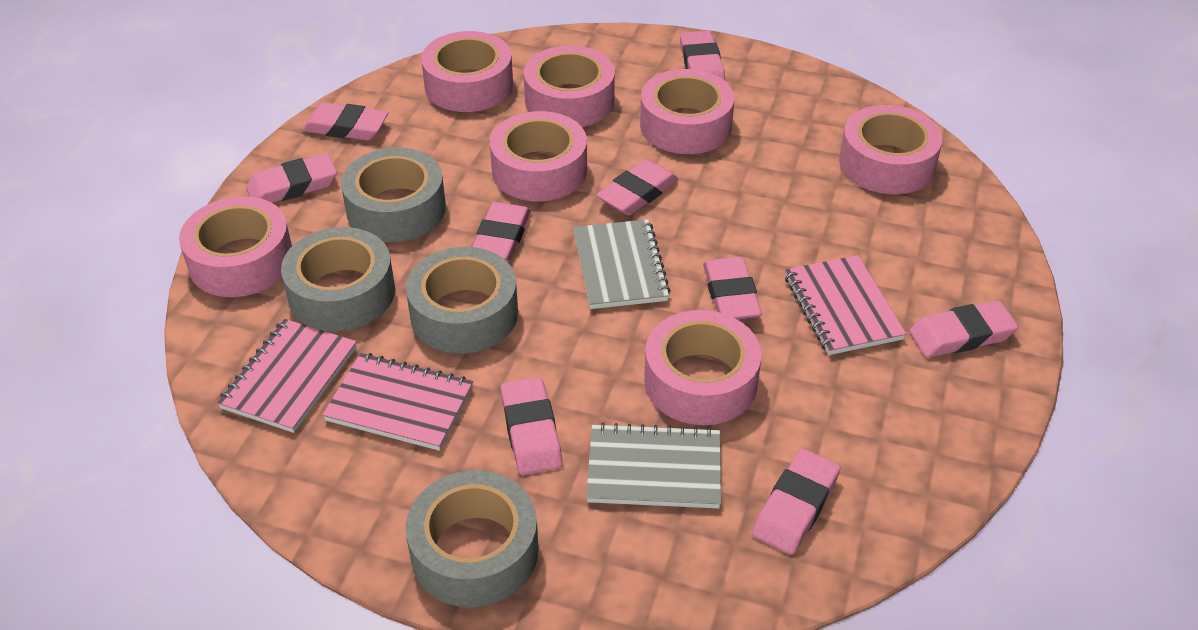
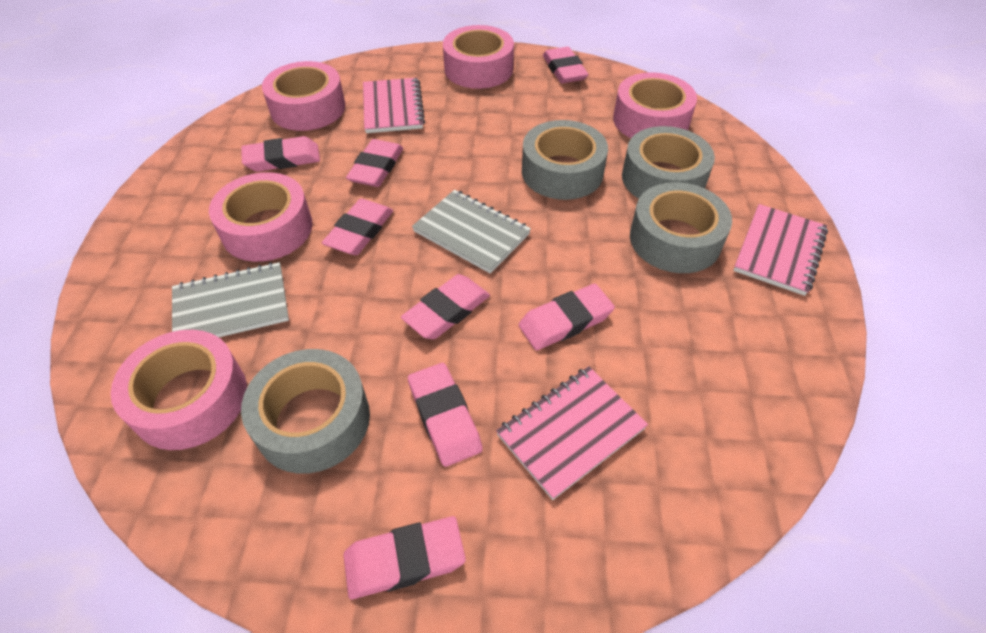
pink eraser: [246,153,337,203] [302,102,389,140] [472,202,531,262] [501,377,563,475] [596,159,678,215] [680,31,725,81] [703,257,762,319] [752,449,841,555] [909,301,1018,358] = 9 -> [241,136,320,172] [322,199,393,255] [343,516,466,599] [346,139,403,187] [401,274,490,339] [408,363,483,467] [519,284,615,350] [543,47,589,83] = 8
pink tape: [179,196,292,297] [421,31,513,112] [490,111,587,201] [524,46,615,127] [640,69,734,154] [644,310,761,425] [839,105,942,194] = 7 -> [111,330,247,450] [209,172,313,262] [262,61,345,131] [443,25,514,89] [613,72,697,138] = 5

